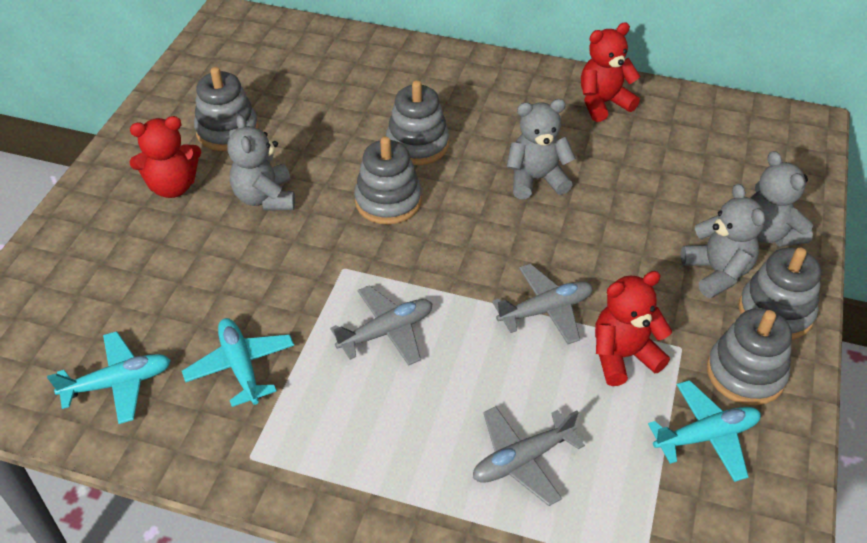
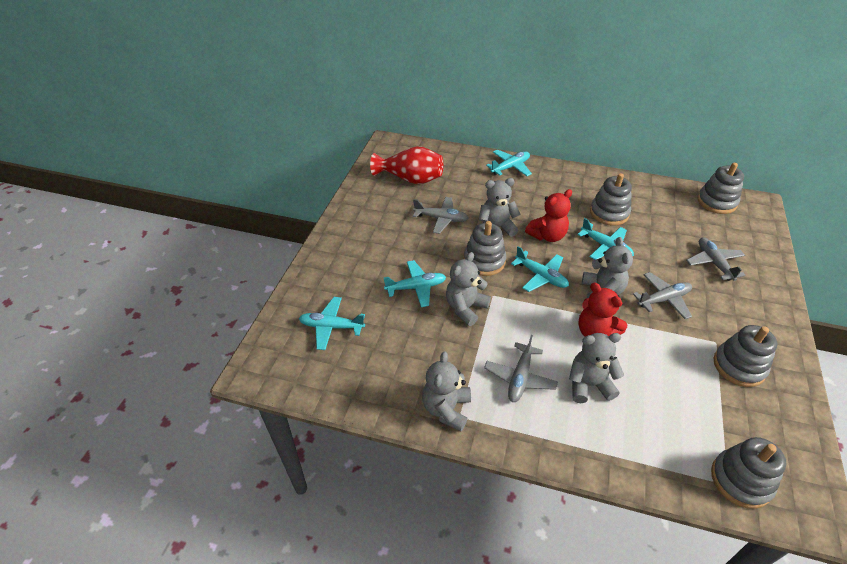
grey plane: [330,285,433,366] [473,406,585,506] [492,264,593,344] = 3 -> [413,197,468,234] [484,335,558,402] [633,272,692,319] [686,237,746,281] = 4
grey teddy bear: [227,114,295,211] [507,99,576,199] [681,184,765,298] [751,151,813,247] = 4 -> [422,351,471,431] [446,252,491,326] [479,178,521,237] [569,333,624,403] [582,237,633,298] = 5
red teddy bear: [130,116,201,198] [581,22,640,122] [595,271,672,386] = 3 -> [525,189,572,242] [578,282,627,337] = 2
red vase: none = 0 -> [370,146,443,184] = 1
turquoise plane: [47,331,171,424] [182,318,294,407] [648,380,761,482] = 3 -> [299,297,365,350] [384,260,446,307] [486,150,532,176] [511,246,569,292] [577,218,634,260] = 5

